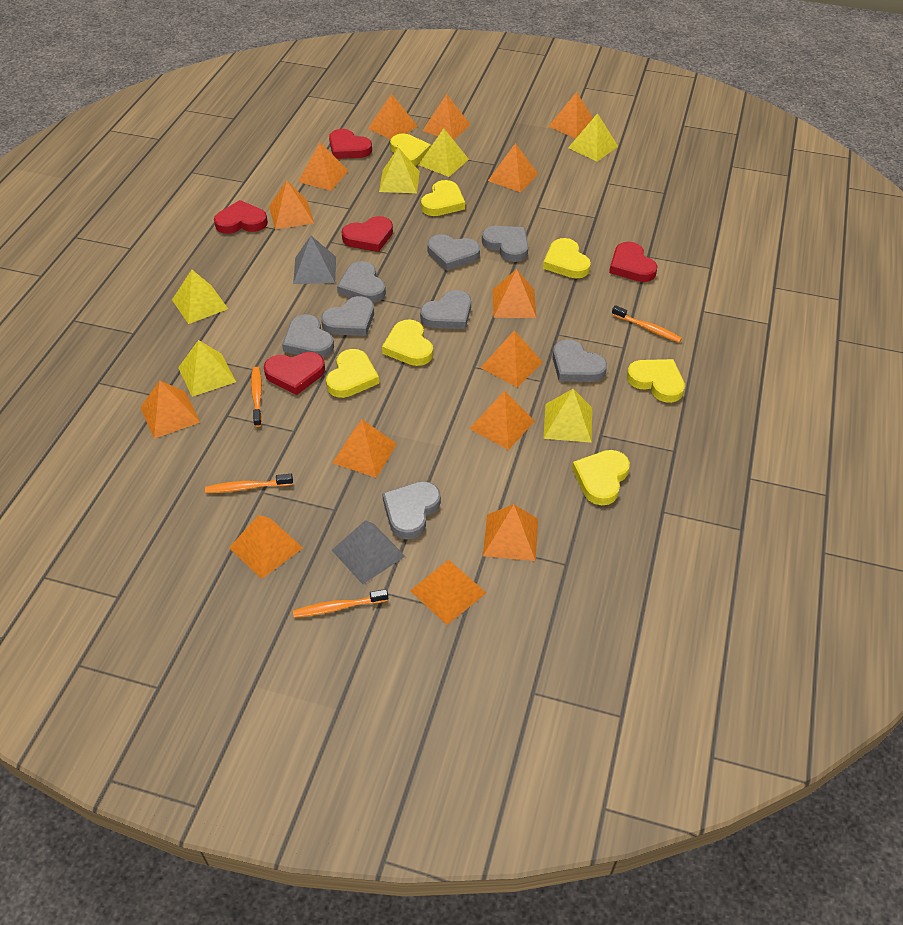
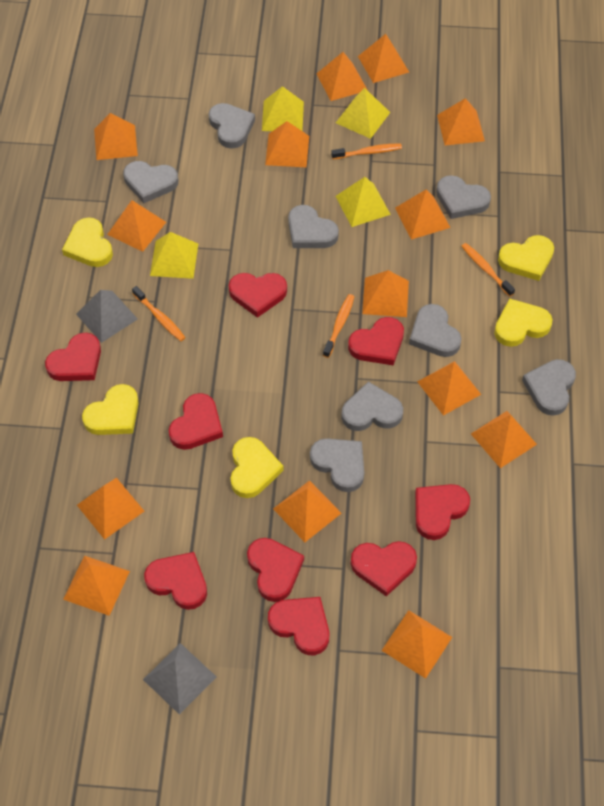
red heart: [214,200,268,234] [264,352,325,395] [329,129,372,159] [342,216,393,252] [609,242,657,282] = 5 -> [45,333,101,381] [144,552,207,610] [169,393,223,450] [229,273,287,318] [247,538,304,602] [268,597,329,655] [348,317,404,366] [351,541,417,597] [415,484,470,540] = 9
yellow heart: [326,349,379,398] [382,320,433,366] [390,134,431,166] [421,180,465,216] [543,238,591,279] [572,450,630,505] [627,359,685,403] = 7 -> [62,217,113,267] [82,384,139,435] [230,437,284,498] [494,299,553,347] [498,235,554,281] = 5
yellow pyramid: [172,270,228,324] [178,340,236,397] [379,147,420,193] [419,128,469,177] [543,389,592,443] [568,113,618,162] = 6 -> [150,232,198,279] [262,86,304,131] [336,88,390,139] [336,177,391,227] = 4

